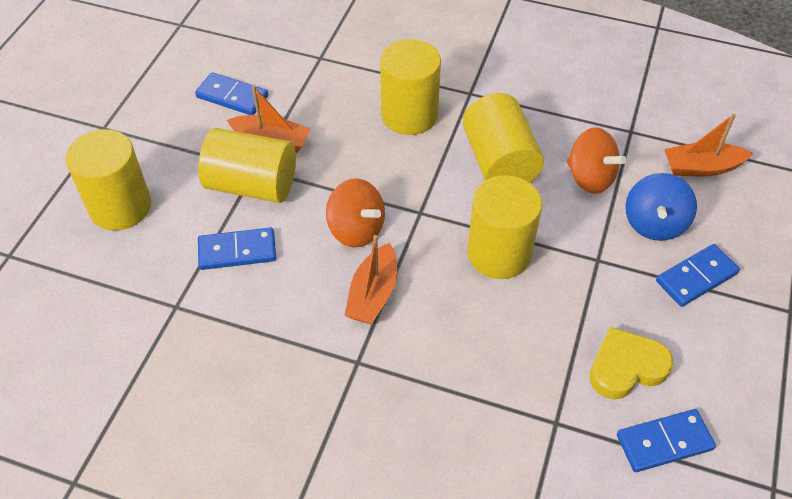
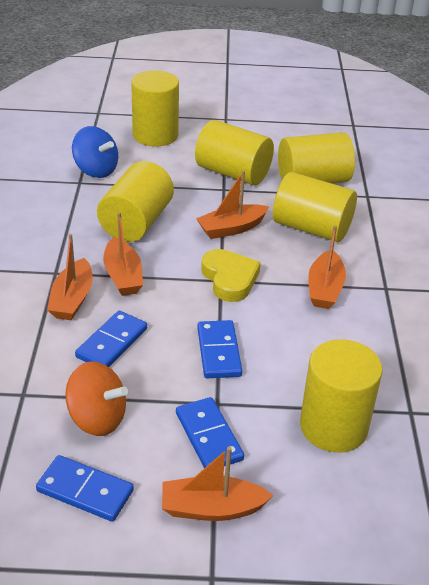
orange boat: [227,85,311,153] [344,235,397,324] [664,113,753,177] = 3 -> [47,234,92,320] [103,212,143,296] [162,447,273,521] [196,170,269,239] [308,225,346,309] = 5
orange spinning top: [326,178,385,248] [566,128,626,194] = 2 -> [65,361,128,436] = 1
yellow cylinder: [66,129,151,231] [198,128,296,203] [380,39,441,135] [463,93,544,183] [467,175,542,279] = 5 -> [97,161,174,242] [131,70,179,146] [195,120,274,185] [273,172,357,242] [278,132,355,183] [300,339,383,453] = 6

